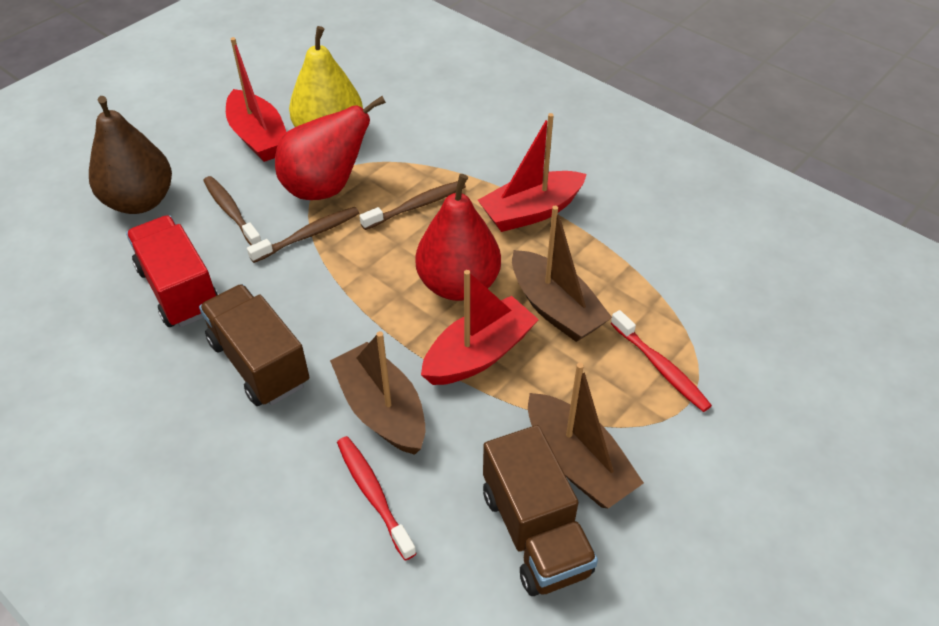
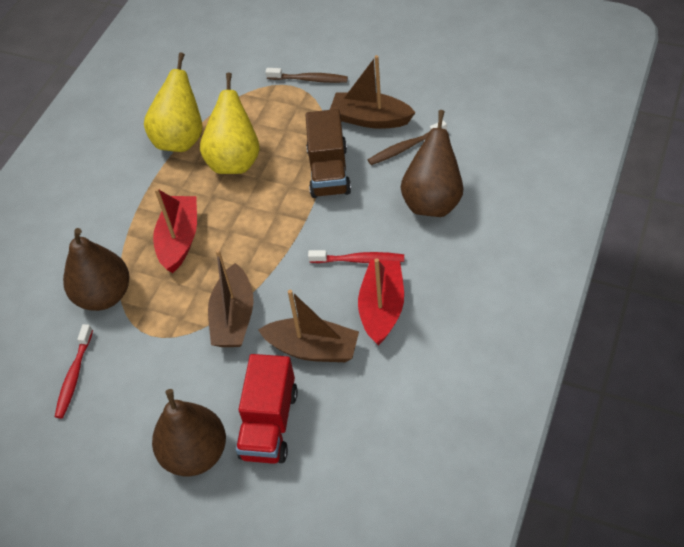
brown pear: [89,96,172,214] = 1 -> [63,228,129,311] [152,389,226,476] [401,110,463,217] = 3
brown toothbrush: [203,176,261,245] [247,207,359,263] [359,181,466,230] = 3 -> [265,68,348,83] [368,120,447,165] = 2
brown truck: [199,284,309,406] [483,425,598,596] = 2 -> [306,109,351,198] = 1
red boat: [226,37,286,162] [421,270,539,385] [478,113,587,232] = 3 -> [153,188,197,273] [358,258,404,345] = 2
red pear: [275,96,386,200] [415,174,501,301] = 2 -> none = 0
yellow pear: [289,26,363,127] = 1 -> [144,53,203,152] [200,72,260,174] = 2

